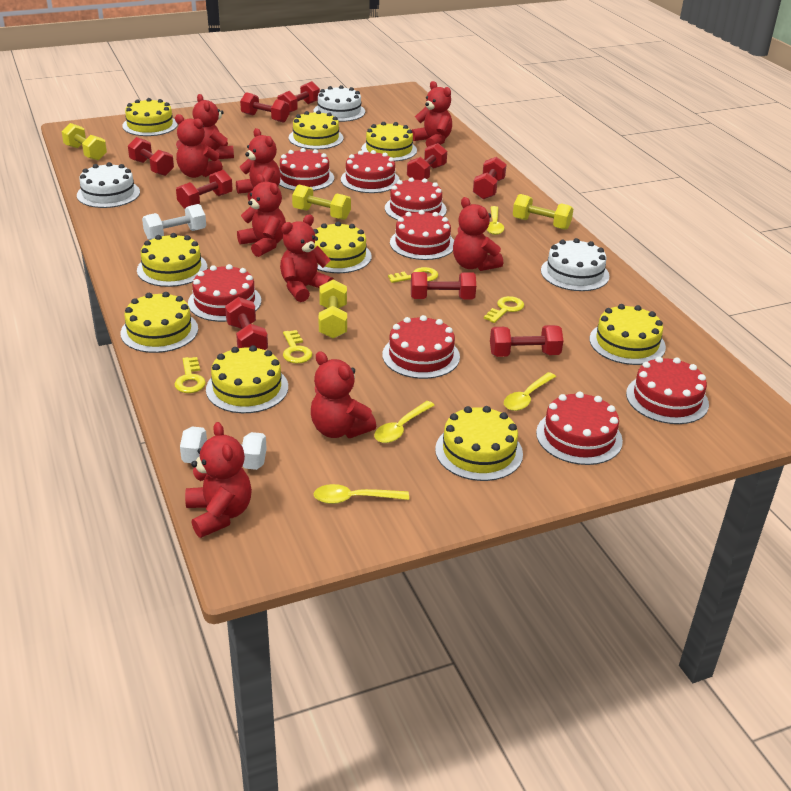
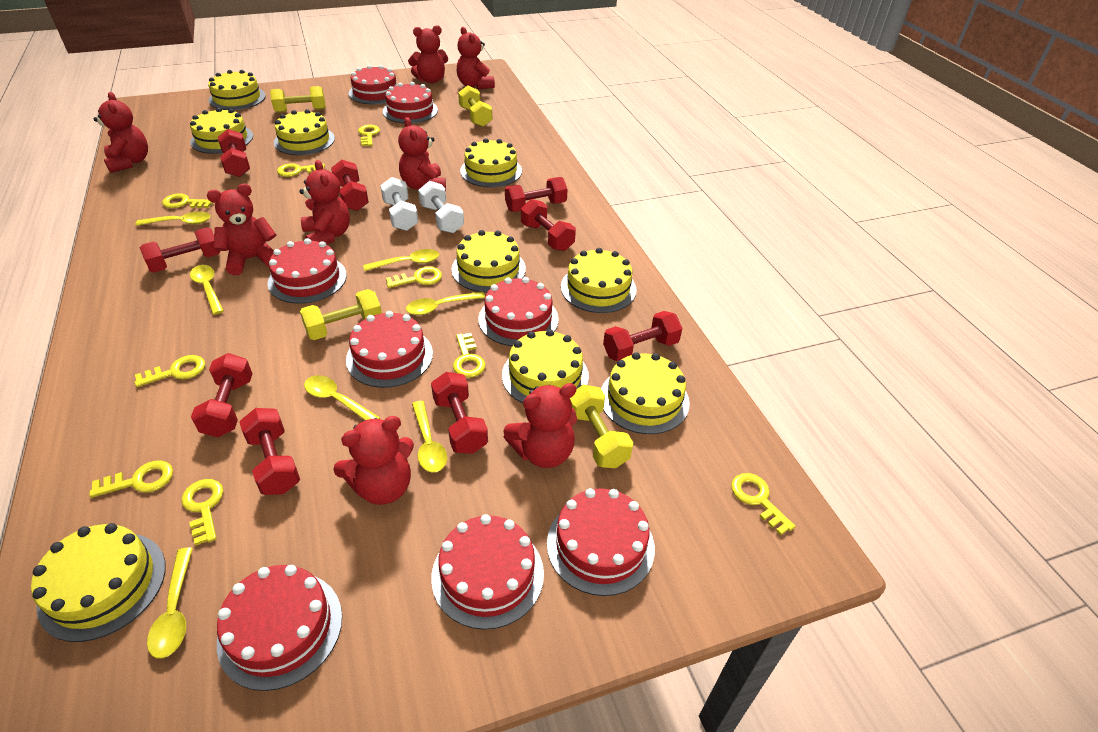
red teddy bear: [175,114,223,178] [185,422,252,538] [192,94,234,159] [236,128,281,201] [237,174,286,257] [280,215,334,302] [311,351,376,438] [412,81,452,147] [453,197,503,271] = 9 -> [94,92,148,173] [207,184,276,275] [299,160,350,244] [333,416,414,505] [398,117,446,192] [408,25,448,83] [457,27,495,89] [503,383,577,468] = 8
white cake: [77,162,140,208] [313,85,365,122] [541,238,609,291] = 3 -> none = 0
yellow key: [174,357,206,393] [283,330,312,364] [388,267,438,283] [484,296,524,323] = 4 -> [89,461,173,498] [135,355,205,387] [162,193,213,208] [181,479,223,545] [277,163,325,177] [358,125,380,146] [386,266,442,288] [453,333,486,378] [731,473,795,535] = 9
yellow spoon: [314,484,409,504] [374,401,435,443] [486,206,504,235] [504,372,556,411] = 4 -> [135,211,211,226] [147,547,193,659] [190,265,224,315] [304,375,380,420] [363,249,439,271] [406,291,485,315] [412,401,447,472] = 7

